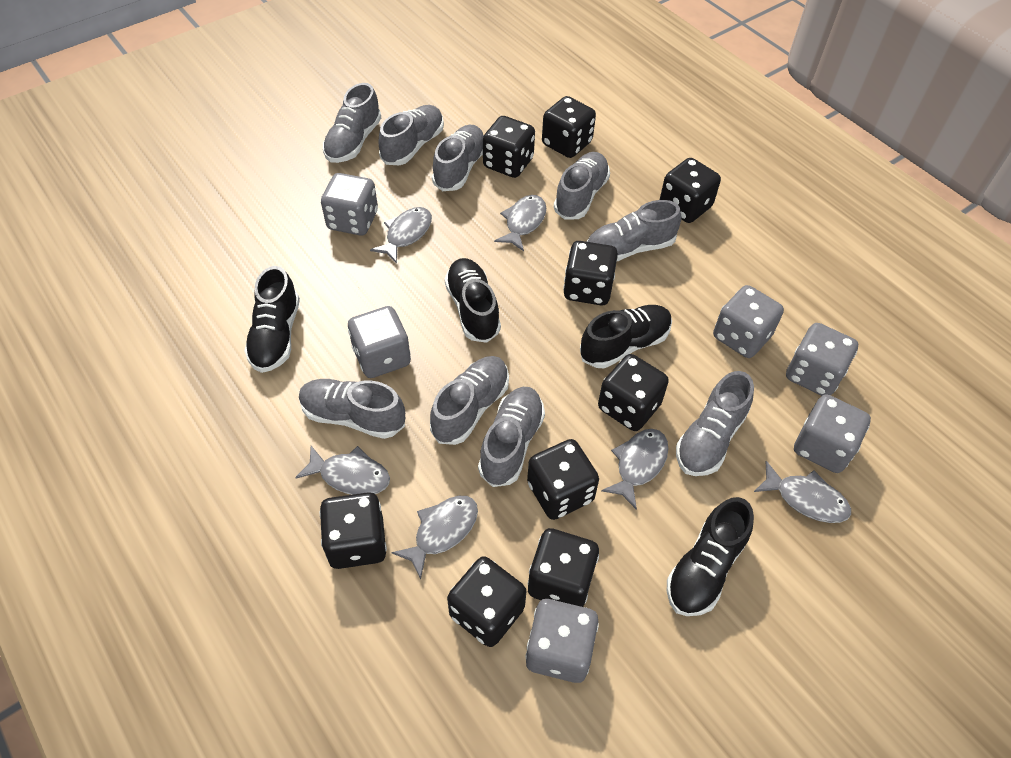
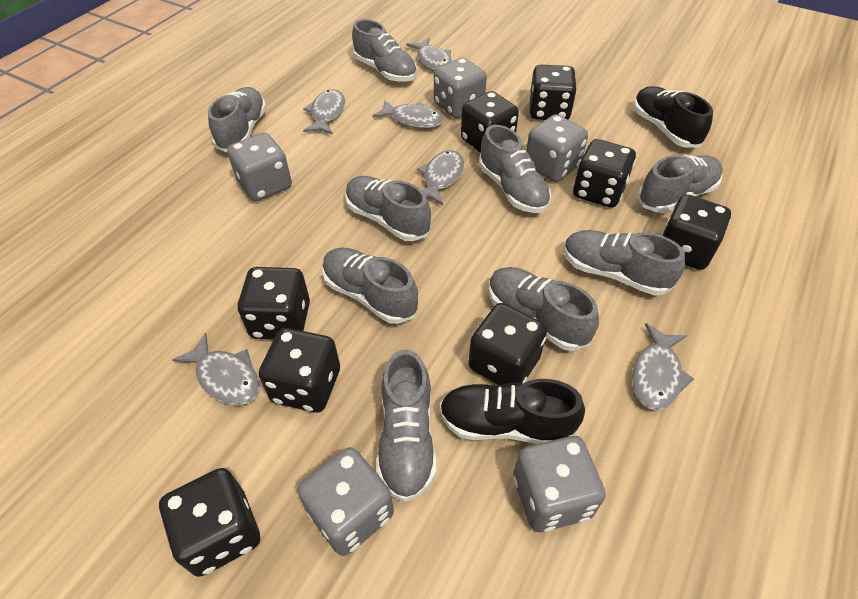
black dice: [320,492,387,569] [447,556,526,647] [483,116,535,178] [527,439,599,520] [528,528,599,607] [542,96,596,158] [563,241,618,305] [598,354,669,431] [660,158,721,223] = 9 -> [159,468,260,577] [238,267,310,339] [259,328,340,413] [461,91,519,153] [468,303,547,385] [529,65,577,120] [573,139,636,208] [662,194,731,270] = 8
black shoe: [244,266,300,373] [444,258,501,343] [580,305,672,368] [667,497,754,616] = 4 -> [440,379,585,444] [634,86,713,148] = 2
grey dice: [321,173,378,236] [348,306,411,378] [525,599,599,683] [713,285,784,358] [786,323,858,396] [794,394,871,473] = 6 -> [227,133,292,201] [297,447,394,556] [434,58,487,118] [513,436,606,532] [526,114,588,182] = 5

